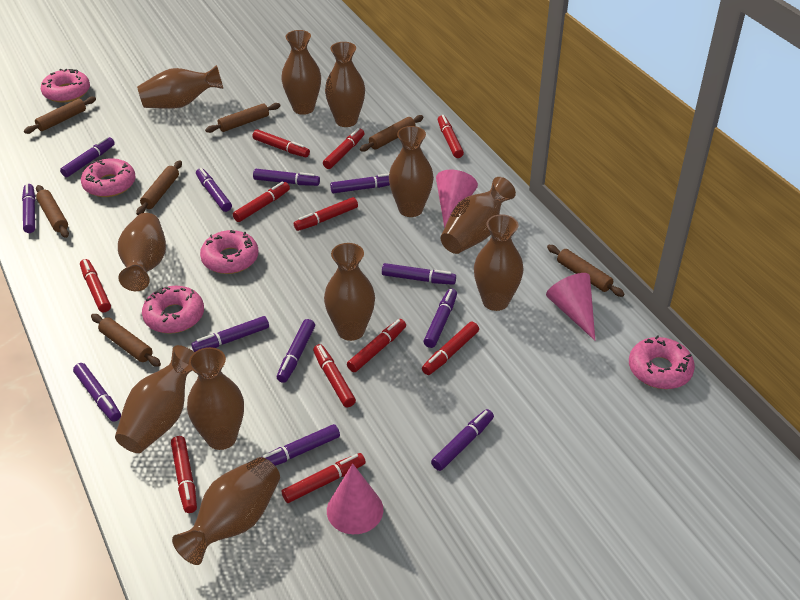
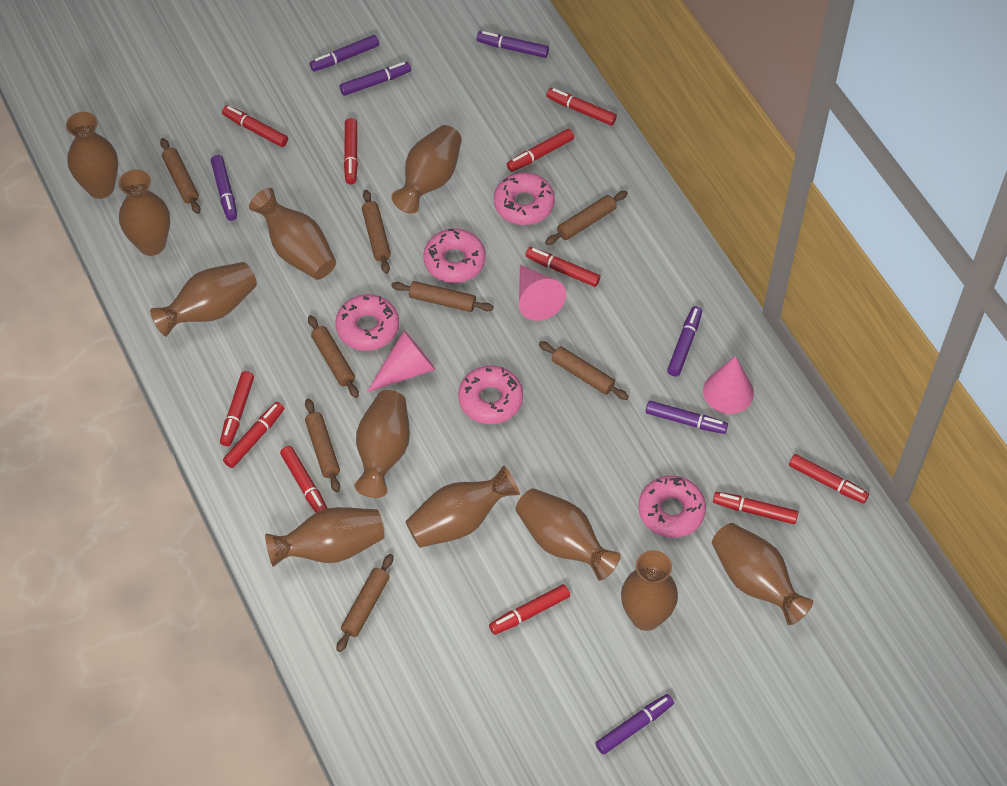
brown rolling pin: [24,97,96,134] [36,185,69,238] [91,314,161,367] [136,160,182,215] [205,103,281,133] [360,115,424,152] [547,245,625,297] = 7 -> [160,138,200,214] [305,399,340,492] [308,315,359,398] [337,554,393,652] [362,190,391,274] [391,281,494,312] [539,341,629,400] [545,191,628,245] = 8
purple marker: [22,184,35,233] [60,137,115,177] [73,363,121,422] [191,316,269,352] [196,168,232,212] [253,169,320,186] [262,424,340,466] [277,319,315,383] [330,173,390,193] [382,263,456,285] [424,289,457,348] [431,409,494,471] = 12 -> [211,155,237,221] [310,35,379,71] [340,62,411,96] [477,31,549,58] [595,694,674,755] [646,401,728,434] [667,306,702,376] = 7

